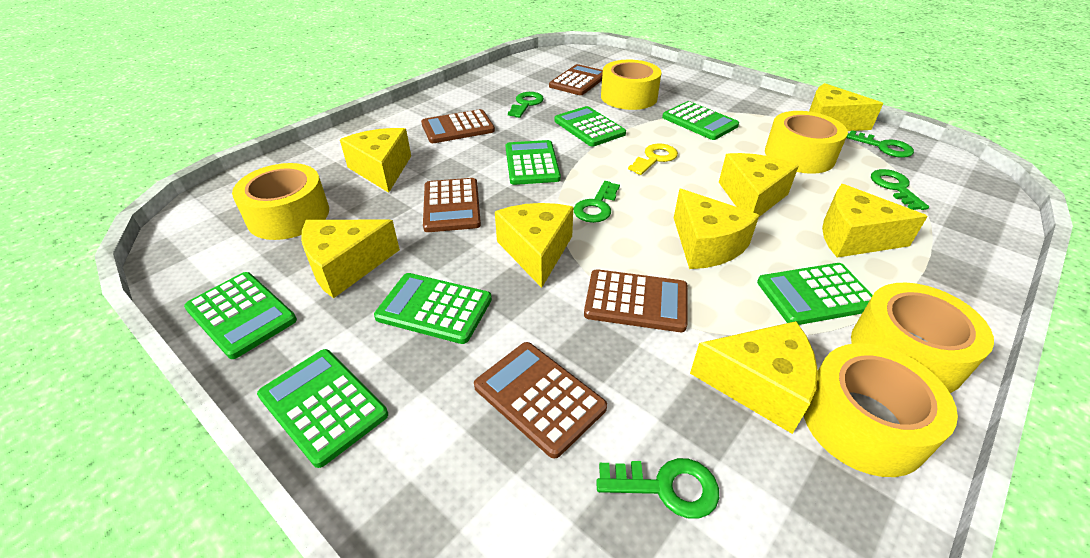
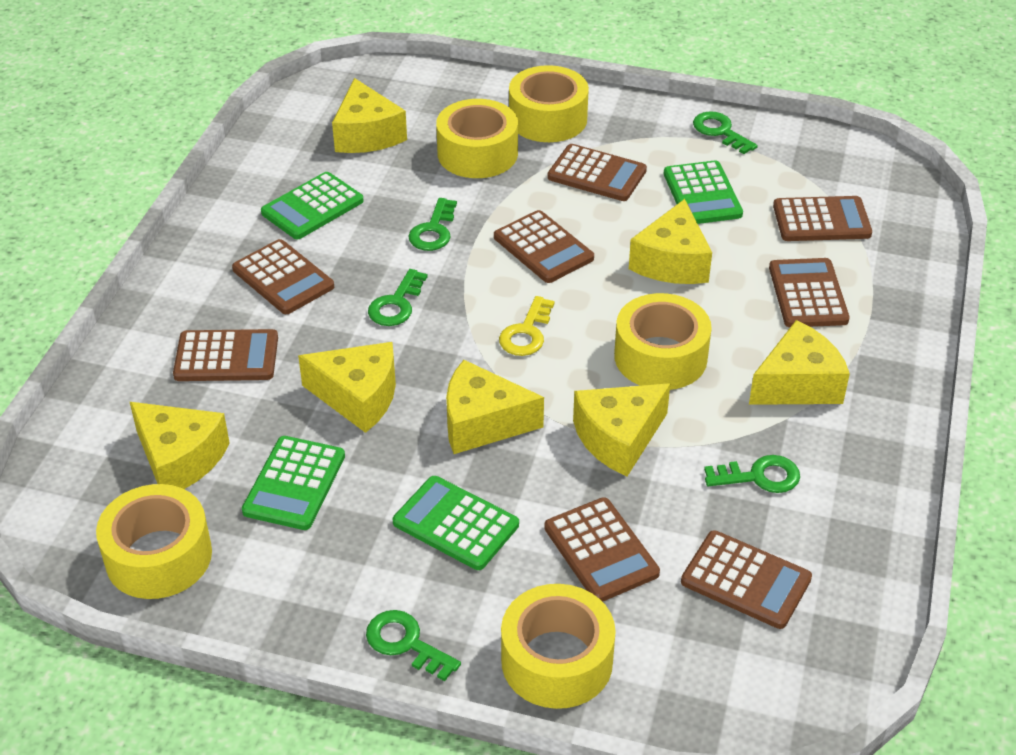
brown calculator: [421,109,495,143] [423,178,481,232] [474,342,607,459] [549,64,603,95] [584,269,688,332] = 5 -> [173,329,278,381] [232,239,334,314] [494,210,594,283] [544,497,660,602] [547,144,647,201] [681,530,812,629] [769,258,850,327] [773,196,872,241] = 8
green calculator: [184,272,297,359] [257,349,388,468] [374,273,492,344] [506,140,561,185] [554,106,626,147] [662,101,739,140] [757,263,873,325] = 7 -> [242,436,345,530] [261,172,364,239] [393,476,519,570] [664,161,743,224] = 4
yellow cheese: [301,220,400,298] [340,128,411,193] [495,203,573,288] [674,189,759,269] [690,321,818,434] [719,153,799,217] [809,83,883,131] [822,184,928,258] = 8 -> [130,402,230,489] [298,342,396,433] [332,78,407,153] [446,360,544,454] [573,383,670,476] [629,199,712,284] [749,320,850,405] = 7

